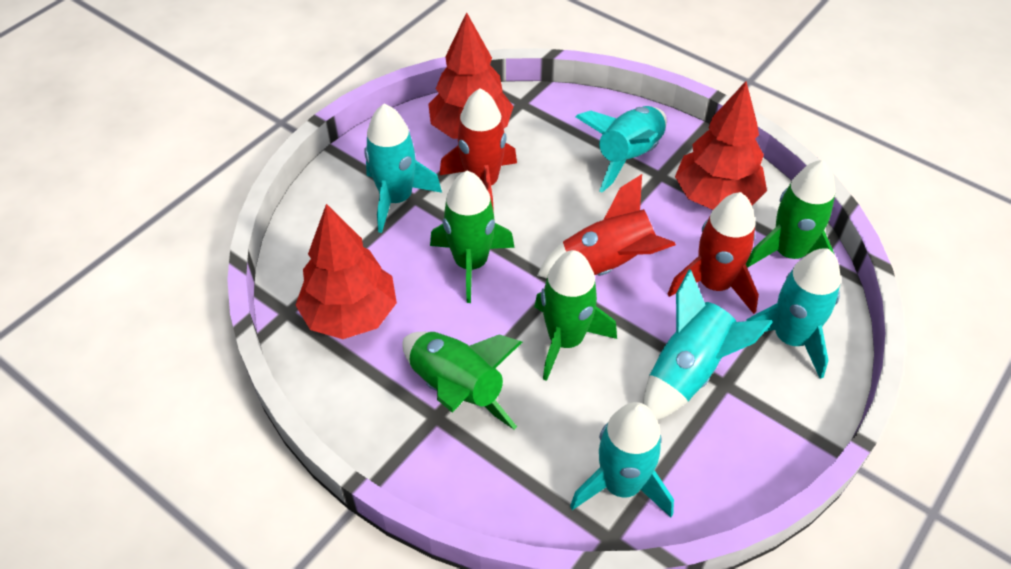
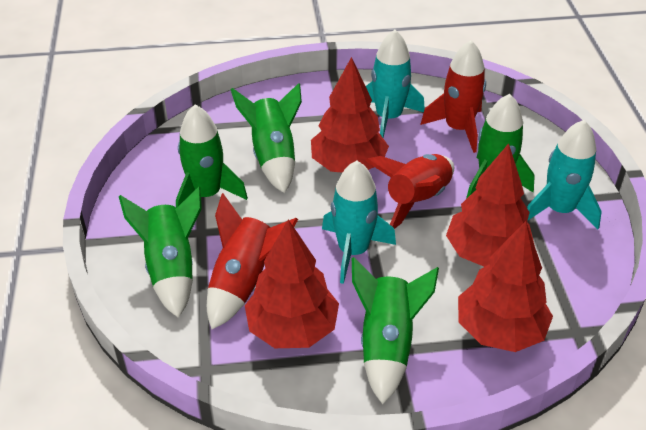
green rocket: [402,332,522,430] [430,171,515,303] [534,250,617,381] [746,160,836,268] = 4 -> [119,187,202,318] [176,105,248,208] [231,83,302,193] [352,257,439,404] [466,94,535,199] = 5
red tree: [296,204,397,339] [428,12,514,139] [675,81,767,210] = 3 -> [245,219,339,348] [311,57,389,173] [446,143,535,267] [458,221,553,352] = 4
turquoise rocket: [364,104,442,233] [570,402,674,517] [576,106,667,193] [643,270,773,420] [746,248,841,379] = 5 -> [322,160,396,284] [366,30,425,137] [527,120,602,229] = 3

